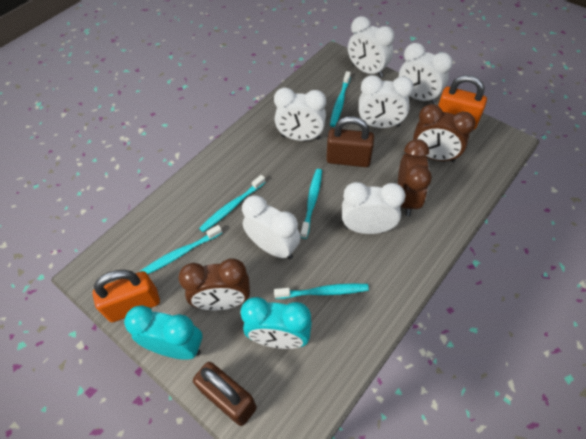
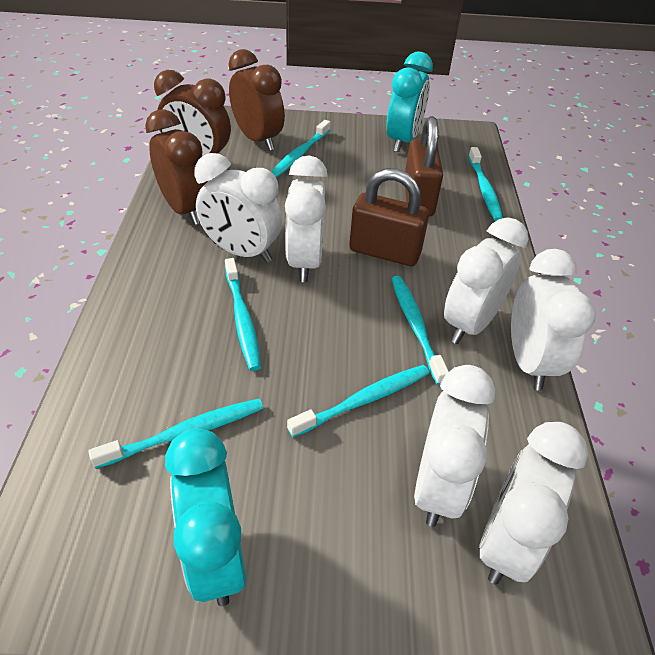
orange padlock: [92,270,160,322] [438,75,487,130] = 2 -> none = 0
turquoise toothbrush: [140,225,222,274] [199,175,266,232] [274,283,369,299] [301,169,322,239] [330,71,351,127] = 5 -> [88,399,263,469] [225,258,261,371] [272,120,330,178] [287,365,429,437] [391,276,449,385] [468,147,503,221] = 6

